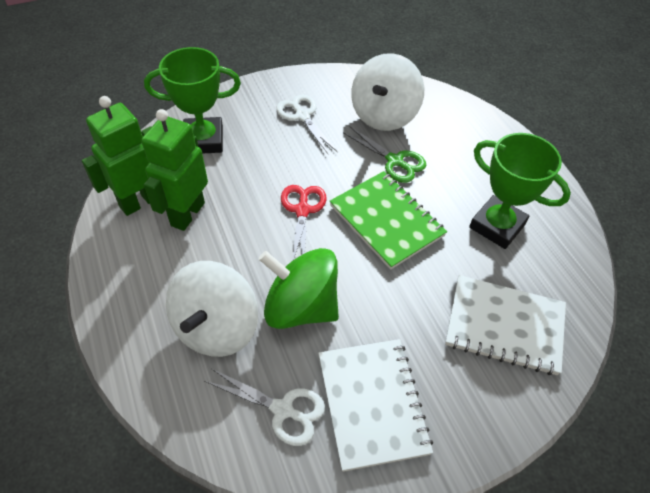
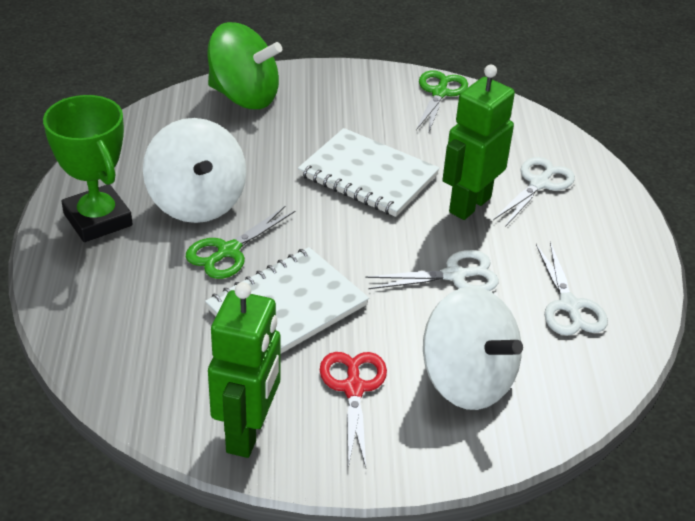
green notebook: [330,171,447,270] = 1 -> none = 0
green scissors: [343,127,426,183] = 1 -> [186,206,296,279] [416,70,468,134] = 2
green trophy: [144,47,241,154] [469,133,571,249] = 2 -> [43,95,133,242] = 1
white scissors: [205,369,325,446] [276,95,338,154] = 2 -> [365,250,499,291] [493,157,575,227] [536,242,608,336] = 3

